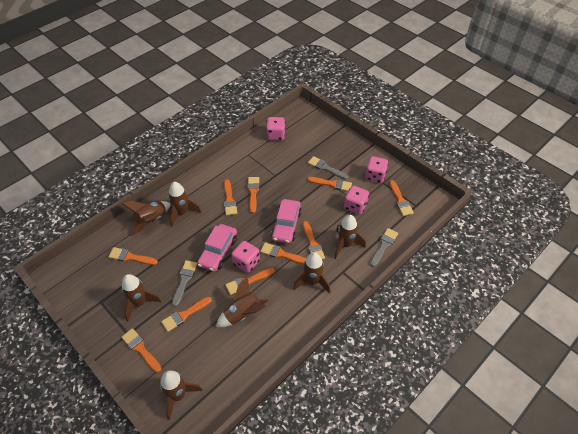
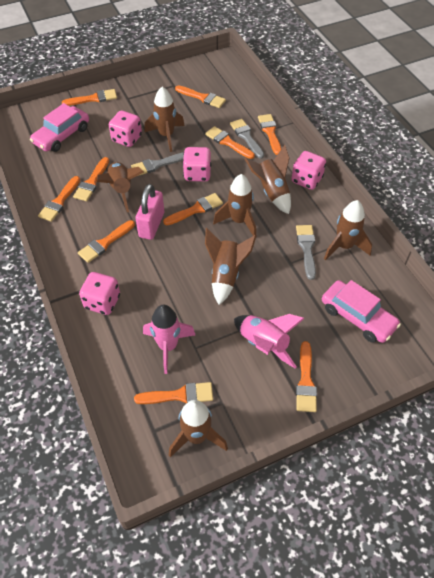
pink padlock: none = 0 -> [136,184,164,240] = 1
pink rocket: none = 0 -> [143,305,195,374] [234,314,305,368] = 2

